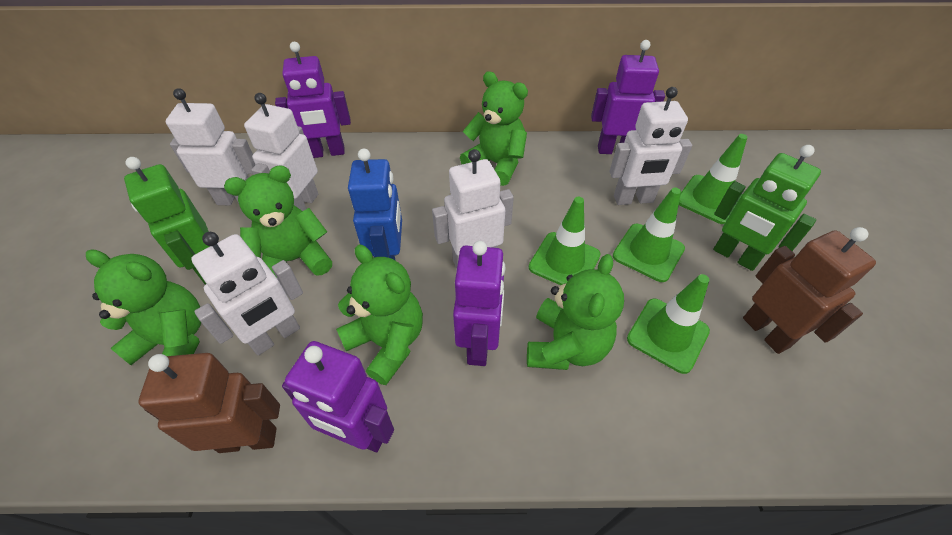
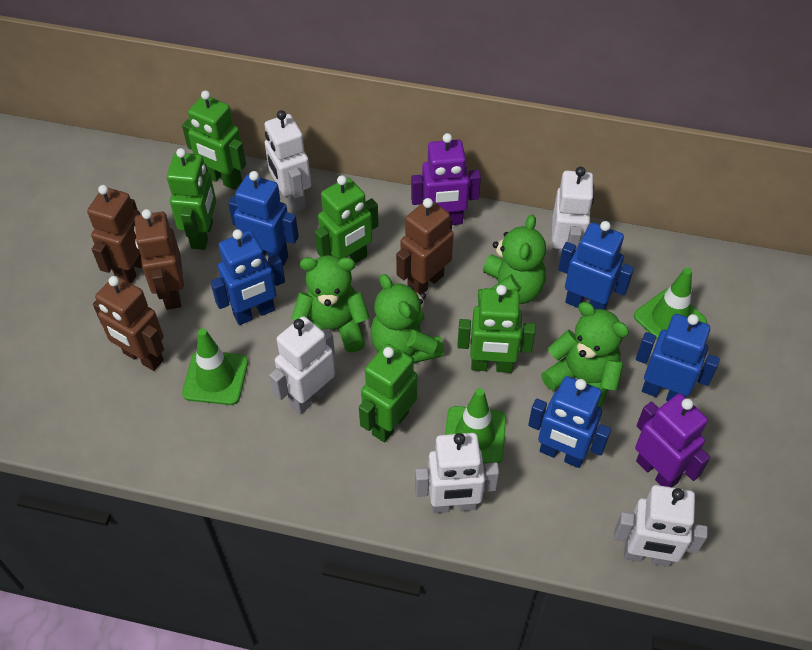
blue robot: [348,148,402,261] = 1 -> [210,229,285,325] [228,171,299,266] [528,376,611,468] [558,221,634,310] [636,314,720,401] = 5
brown robot: [139,353,280,453] [743,227,876,354] = 2 -> [87,185,142,284] [93,276,164,371] [134,209,184,310] [396,198,454,294] = 4
green robot: [124,157,210,285] [713,145,821,271] = 2 -> [167,148,216,250] [182,90,246,190] [315,175,379,263] [359,344,418,442] [457,285,535,373] = 5
green teddy bear: [86,249,201,365] [224,165,332,279] [336,245,423,385] [460,71,528,186] [527,254,624,370] = 5 -> [291,255,370,352] [370,274,444,363] [478,214,546,306] [541,302,629,408] = 4
green traffic cone: [529,197,601,285] [613,187,685,282] [627,274,710,374] [679,134,747,224] = 4 -> [182,328,248,405] [445,388,506,464] [634,268,707,339] = 3
purple robot: [275,42,351,158] [282,341,394,452] [453,241,505,366] [591,40,665,154] = 4 -> [411,133,481,225] [635,394,710,488] = 2

